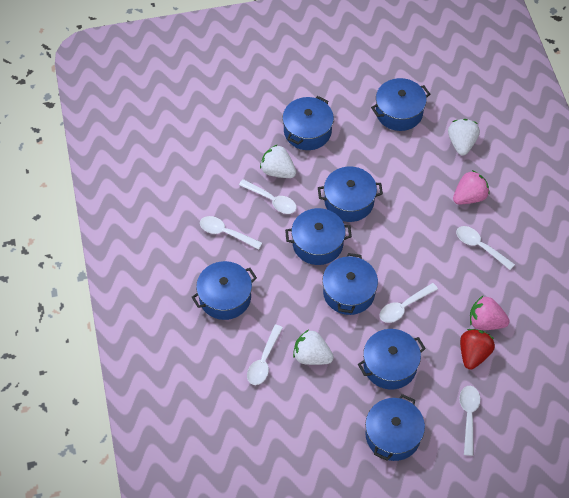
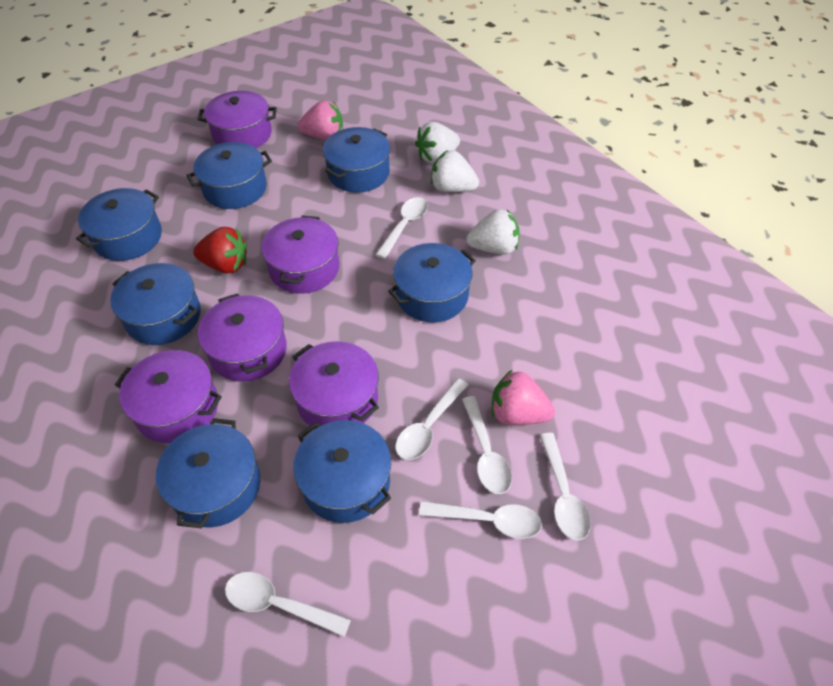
blue pot: [192,261,257,320] [283,96,334,150] [285,208,352,265] [318,166,383,222] [322,253,378,315] [358,329,426,390] [365,394,425,461] [371,78,430,131] = 8 -> [76,188,162,261] [110,263,201,345] [156,418,260,528] [186,142,272,209] [293,420,391,523] [323,127,390,193] [388,243,476,322] = 7
purple pot: none = 0 -> [115,350,222,443] [198,91,277,148] [198,293,287,382] [261,216,339,294] [289,341,379,429] = 5

